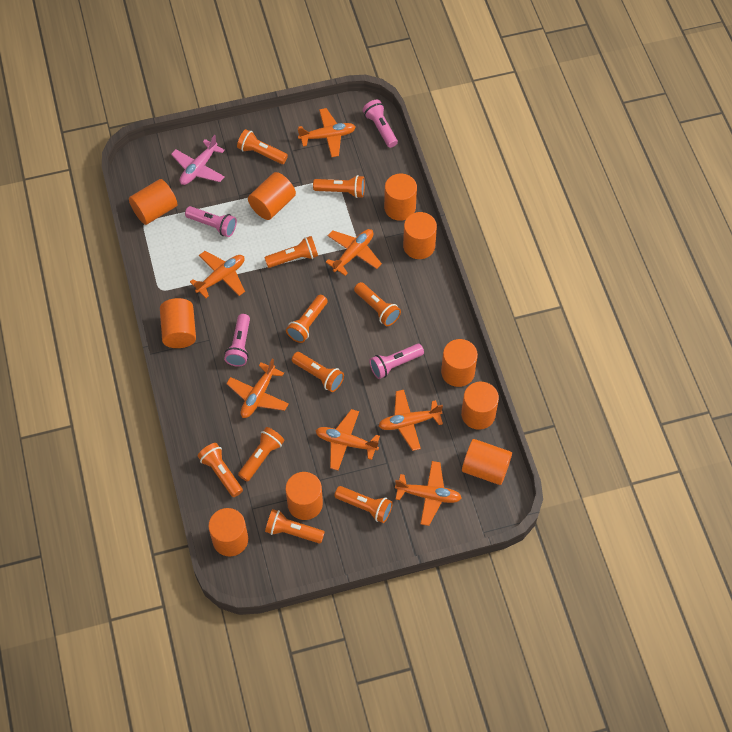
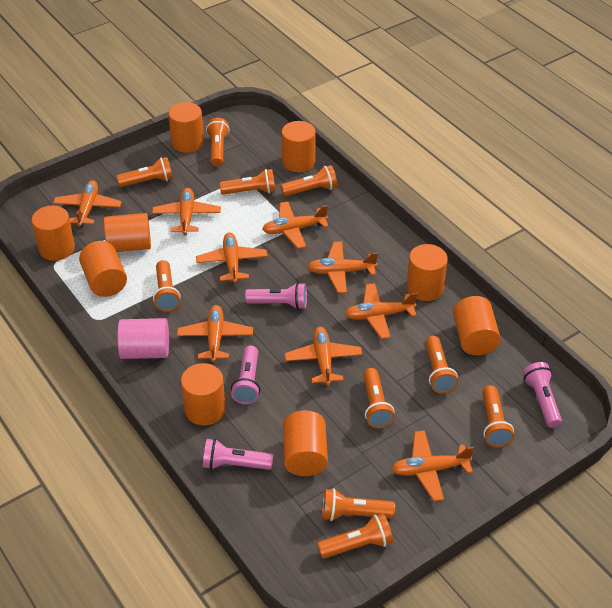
orange cylinder: [129,179,177,225] [160,298,196,348] [208,508,248,556] [248,172,296,220] [285,472,323,520] [384,174,417,221] [403,212,437,259] [441,339,478,387] [461,382,499,430] [462,439,512,485] = 10 -> [31,206,75,261] [79,241,127,297] [104,213,151,252] [168,102,204,153] [181,363,226,425] [282,121,316,172] [283,410,328,476] [407,244,448,301] [453,296,501,355] = 9
orange plane: [190,251,245,298] [226,359,289,418] [297,108,356,157] [315,409,380,470] [326,229,382,276] [379,390,443,451] [395,461,461,526] = 7 -> [53,180,122,227] [152,188,221,235] [177,305,253,362] [196,233,268,283] [262,201,329,249] [284,327,362,386] [307,242,378,293] [345,283,417,339] [392,430,474,501] = 9
pink cylinder: none = 0 -> [117,318,169,359] = 1
pink plane: [171,135,225,185] = 1 -> none = 0

